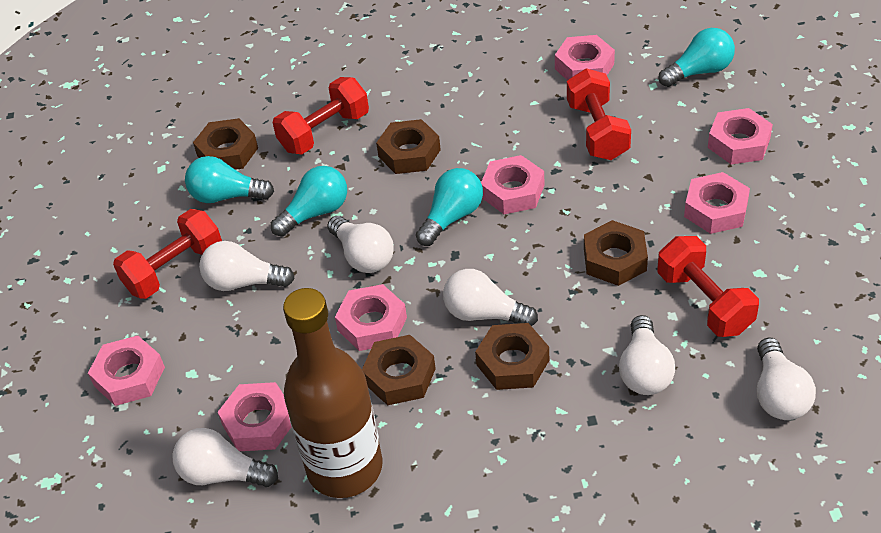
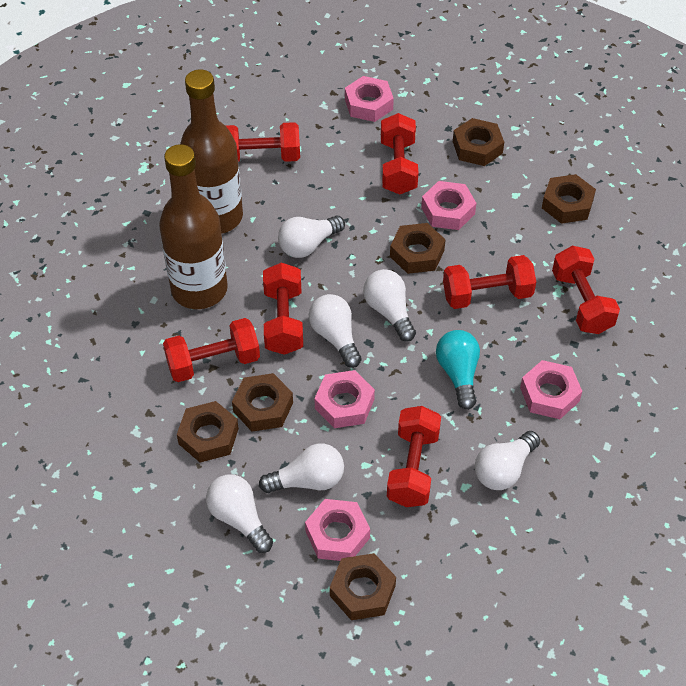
brown bottle: [283,288,382,498] = 1 -> [159,144,228,309] [180,69,243,233] = 2
brown nut: [193,118,258,170] [362,335,436,406] [376,119,441,174] [475,323,549,390] [584,220,648,286] = 5 -> [177,401,239,463] [232,373,293,432] [330,553,396,620] [390,223,446,274] [453,118,504,166] [542,174,596,224] = 6
pink nut: [88,336,165,406] [218,382,292,451] [335,284,407,351] [481,155,544,214] [555,35,615,81] [684,172,750,234] [708,108,773,164] = 7 -> [305,499,370,561] [314,370,375,428] [345,76,394,122] [421,181,476,230] [520,360,582,419] = 5
red dumbbell: [113,209,222,299] [273,77,369,154] [567,68,631,160] [657,236,759,337] = 4 -> [163,318,260,382] [226,122,300,162] [263,263,303,355] [381,113,418,194] [387,406,441,507] [443,255,536,309] [552,246,620,334] = 7
turquoise light bulb: [185,156,274,203] [271,166,347,237] [416,168,483,246] [658,28,735,87] = 4 -> [436,330,480,410] = 1

